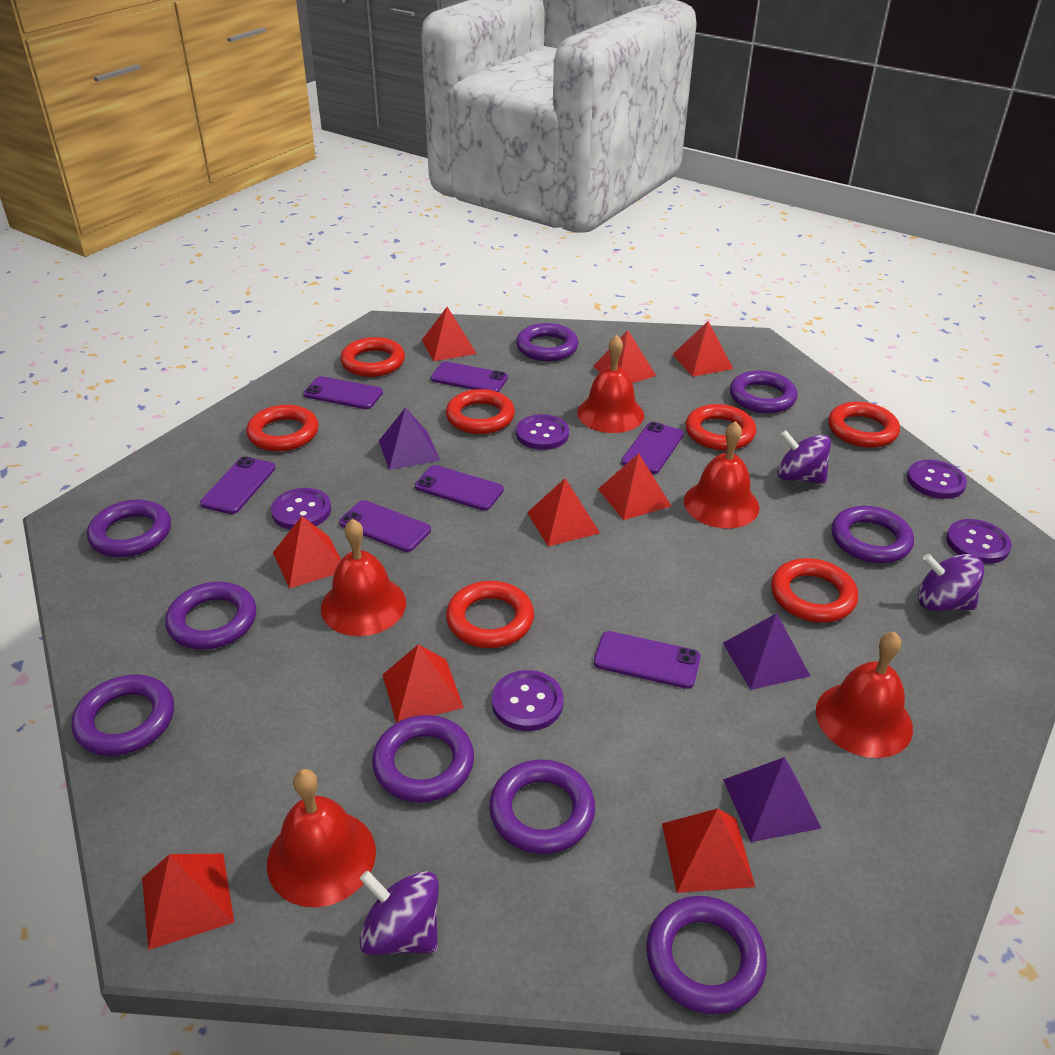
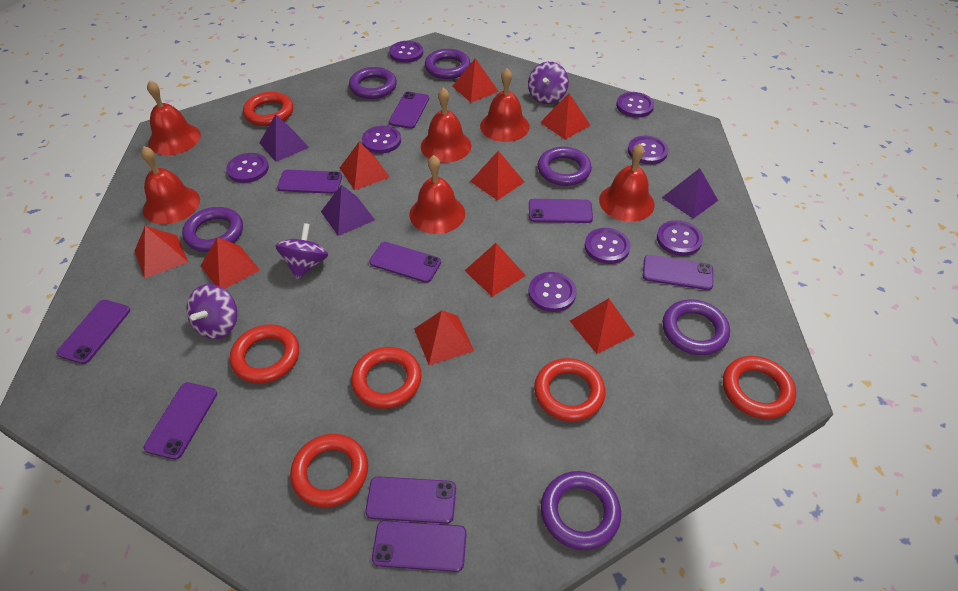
purple button: [271,488,331,530] [492,670,563,731] [516,414,569,450] [907,460,967,499] [946,519,1012,564] = 5 -> [226,153,269,183] [362,126,401,154] [389,41,423,63] [529,272,577,312] [585,228,630,264] [616,92,654,118] [628,136,668,164] [657,220,703,256] = 8
purple phone: [200,456,276,514] [303,376,383,409] [339,500,431,552] [415,465,504,511] [431,361,508,392] [594,631,700,689] [621,422,684,474] = 7 -> [56,300,130,364] [144,382,217,460] [277,170,342,194] [365,476,456,524] [369,242,441,283] [372,520,466,572] [389,92,429,129] [529,199,593,223] [643,255,713,290] = 9
purple ring: [72,674,174,756] [87,500,171,557] [165,582,256,650] [372,715,474,803] [489,760,595,854] [516,323,578,361] [646,896,767,1015] [730,370,798,413] [831,506,914,563] = 9 -> [182,207,243,252] [349,67,397,99] [425,49,471,79] [538,147,592,186] [541,471,621,550] [663,299,730,355] = 6
red bell: [267,769,376,907] [321,519,406,636] [577,335,644,433] [684,421,760,528] [816,632,913,758] = 5 -> [141,146,200,224] [147,81,201,155] [409,155,465,234] [421,87,472,163] [480,68,529,142] [599,144,655,222] = 6
red ring: [246,405,319,451] [340,337,405,377] [446,389,515,434] [446,581,534,648] [685,404,756,450] [771,558,858,623] [828,402,900,448] = 7 -> [230,324,299,383] [243,92,293,126] [290,434,368,507] [351,347,422,409] [534,358,605,422] [723,356,796,419] = 6

